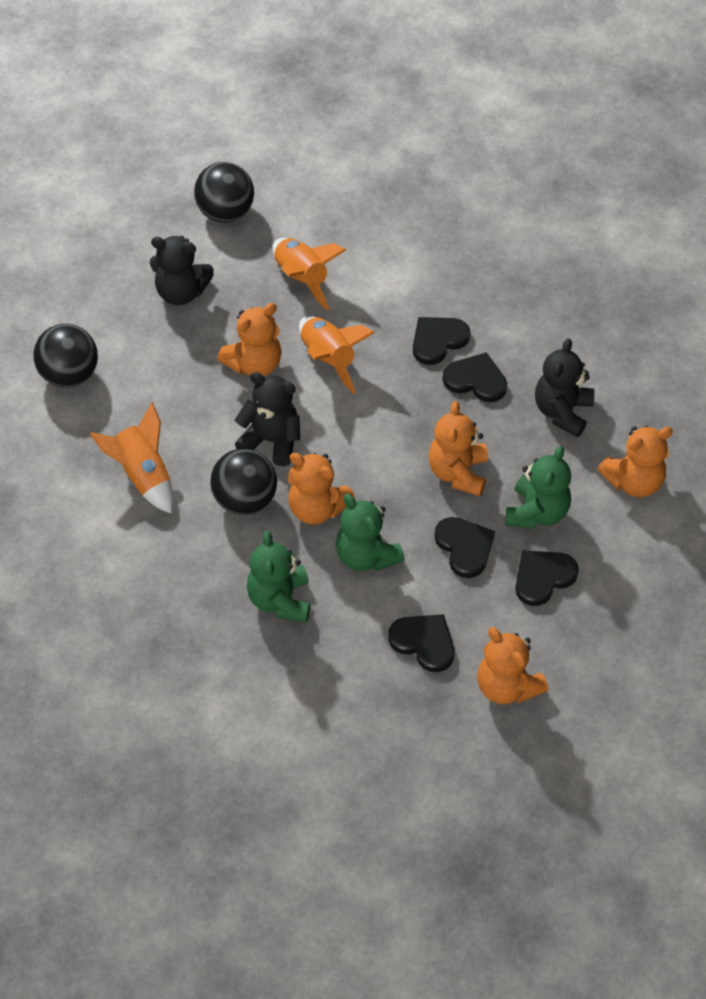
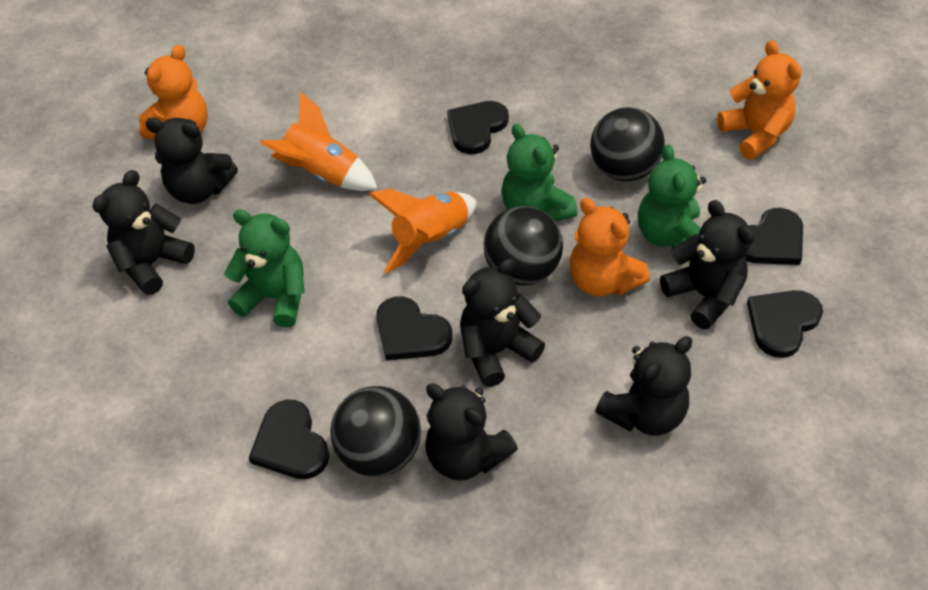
black teddy bear: [150,236,214,305] [235,372,300,466] [535,338,595,437] = 3 -> [92,170,195,295] [145,118,238,204] [425,384,518,481] [460,258,545,387] [595,336,692,436] [660,200,754,329] = 6
orange rocket: [90,402,174,513] [272,238,346,310] [299,316,374,394] = 3 -> [260,92,378,191] [369,189,476,273] = 2
orange teddy bear: [217,303,282,376] [287,453,355,525] [428,401,488,496] [477,627,548,704] [597,426,673,497] = 5 -> [138,45,208,140] [569,198,650,296] [717,40,802,160] = 3

